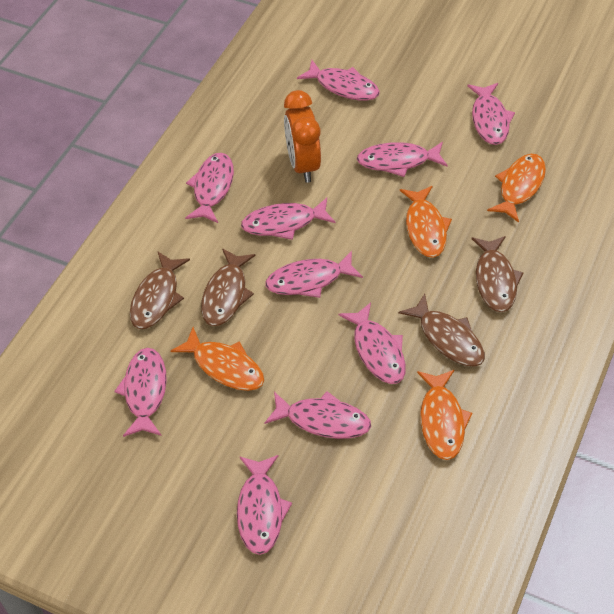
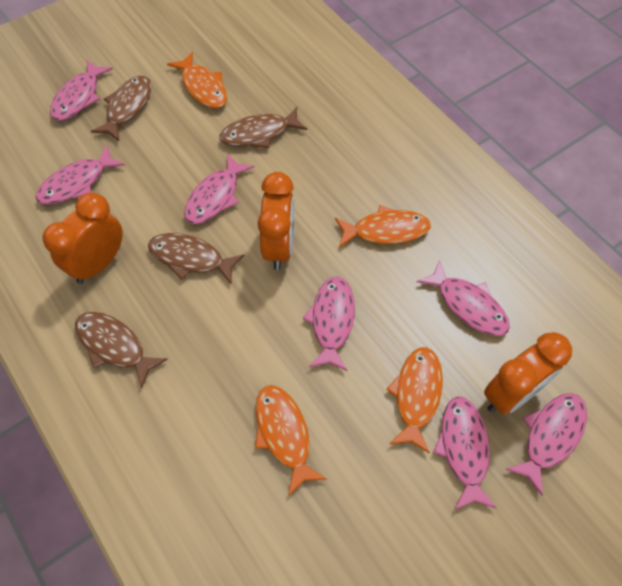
orange clock: [284,90,321,183] = 1 -> [43,193,123,284] [258,172,294,270] [484,332,572,415] = 3
pink fish: [114,348,167,437] [185,153,234,223] [237,455,292,555] [241,198,335,240] [264,391,371,439] [265,251,363,298] [297,60,380,101] [338,302,406,384] [357,142,448,177] [467,83,515,145] = 10 -> [35,145,125,204] [50,60,113,121] [184,153,255,224] [303,276,355,371] [416,260,510,336] [433,396,497,510] [505,393,587,496] = 7

